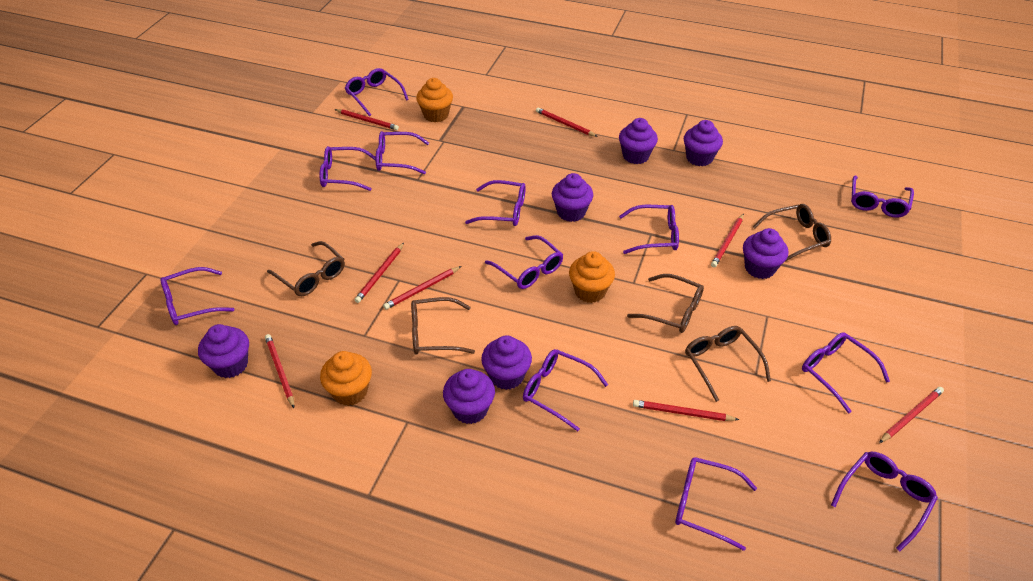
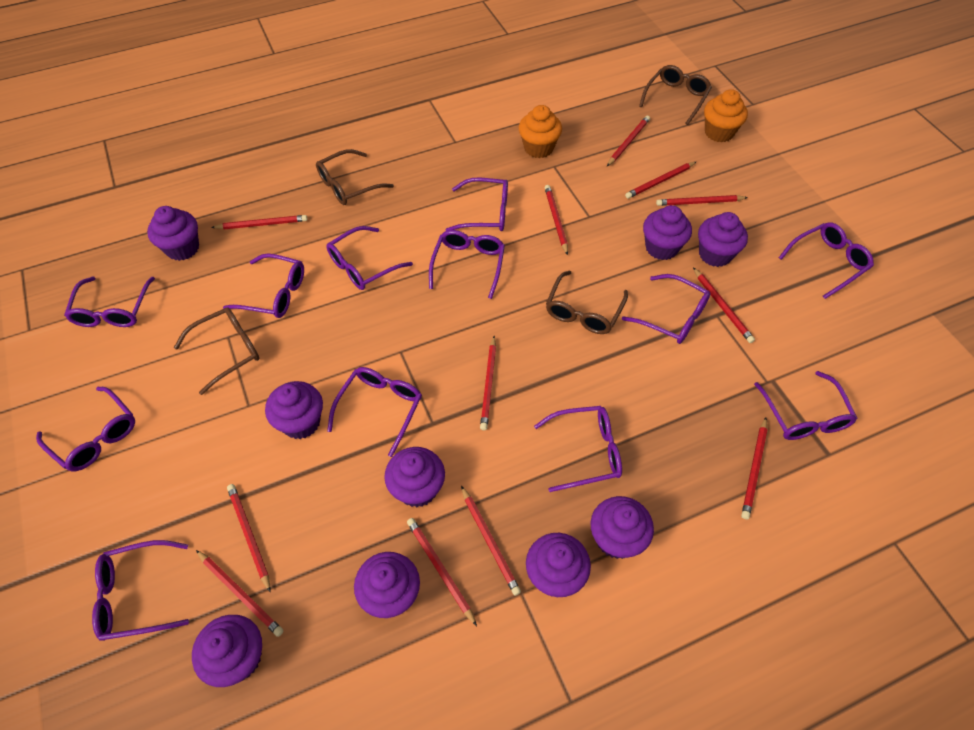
brown glasses: [267,241,345,296] [411,297,475,355] [627,274,704,333] [685,326,771,402] [753,204,831,261] = 5 -> [174,307,259,395] [316,149,394,205] [546,271,628,334] [639,65,712,125] = 4
orange cupcake: [320,351,372,406] [416,78,453,122] [569,251,615,303] = 3 -> [519,105,562,158] [704,89,748,142] = 2
purple cupcake: [198,324,249,378] [443,369,495,424] [481,335,532,390] [552,173,593,222] [619,118,658,164] [684,120,723,166] [743,228,788,279] = 7 -> [147,206,199,261] [192,615,262,687] [265,381,323,439] [354,552,420,618] [384,447,445,507] [526,533,591,597] [591,496,654,559] [643,205,692,260] [698,212,748,267] = 9
red pencil: [265,334,294,408] [334,109,399,130] [355,243,404,303] [383,266,461,309] [536,108,598,137] [633,400,739,421] [711,214,744,267] [879,387,944,443] = 8 -> [196,550,284,637] [211,215,307,229] [227,484,271,592] [407,518,477,626] [461,486,521,596] [480,336,496,430] [545,185,568,255] [607,116,650,166] [625,162,696,199] [656,195,748,206] [693,267,755,343] [741,417,768,519] = 12

